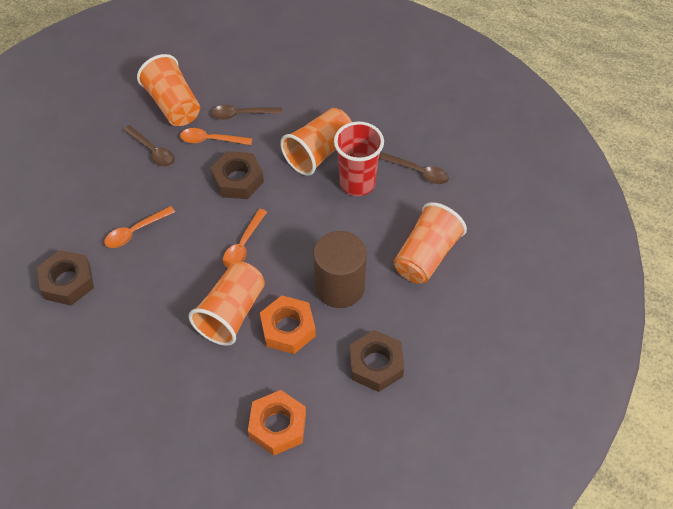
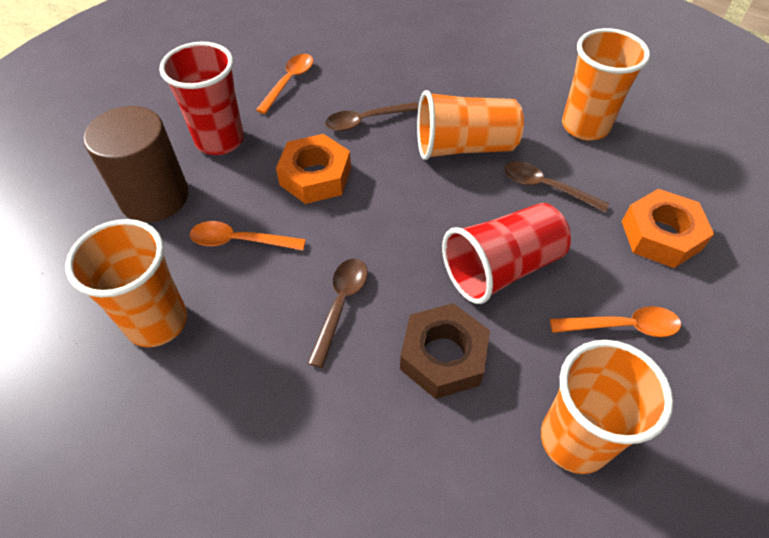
brown nut: [37,250,94,306] [211,151,264,199] [350,330,404,392] = 3 -> [400,303,490,399] = 1
red cup: [334,121,384,196] = 1 -> [159,42,244,155] [442,203,571,304] = 2

